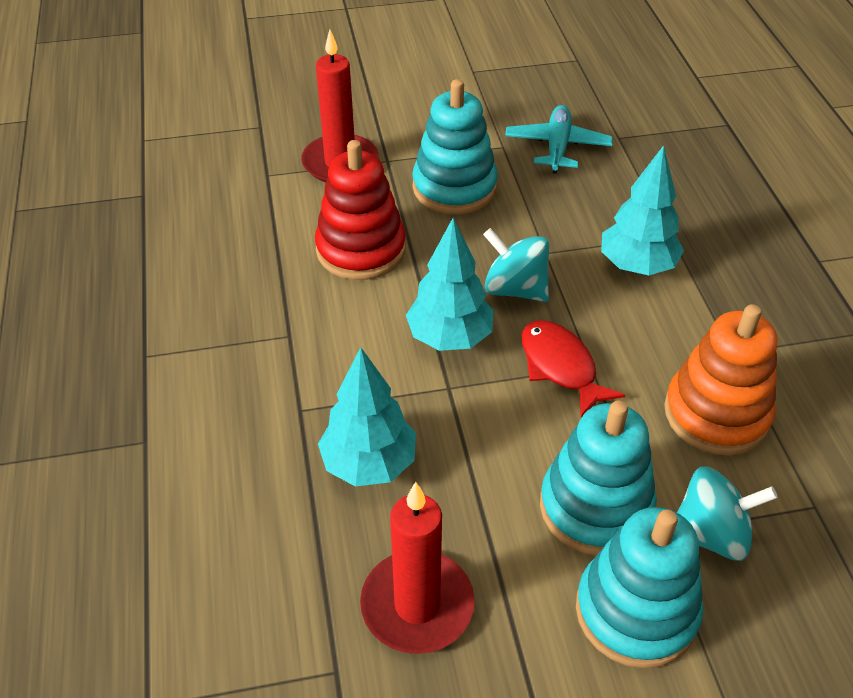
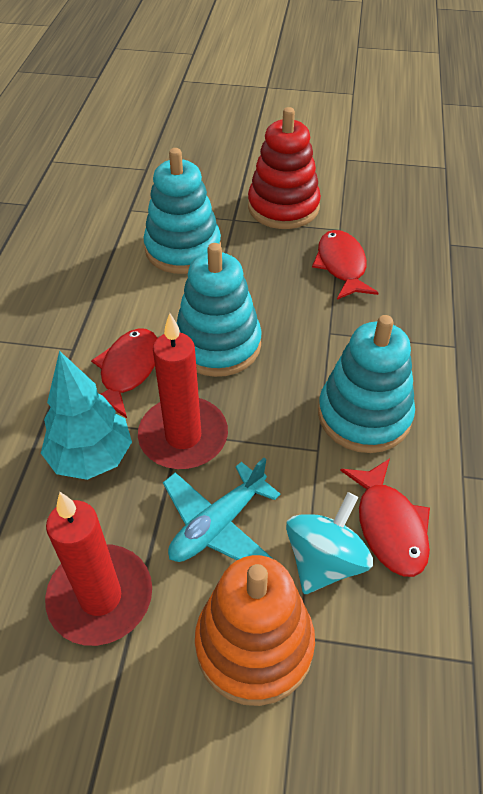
red fish: [522,320,625,418] = 1 -> [91,329,158,418] [312,230,378,300] [340,459,430,577] = 3
turquoise spinning top: [483,228,549,302] [677,466,778,561] = 2 -> [286,492,373,594] = 1
turquoise tree: [318,347,416,487] [406,218,494,351] [601,145,684,275] = 3 -> [41,351,132,480] = 1

